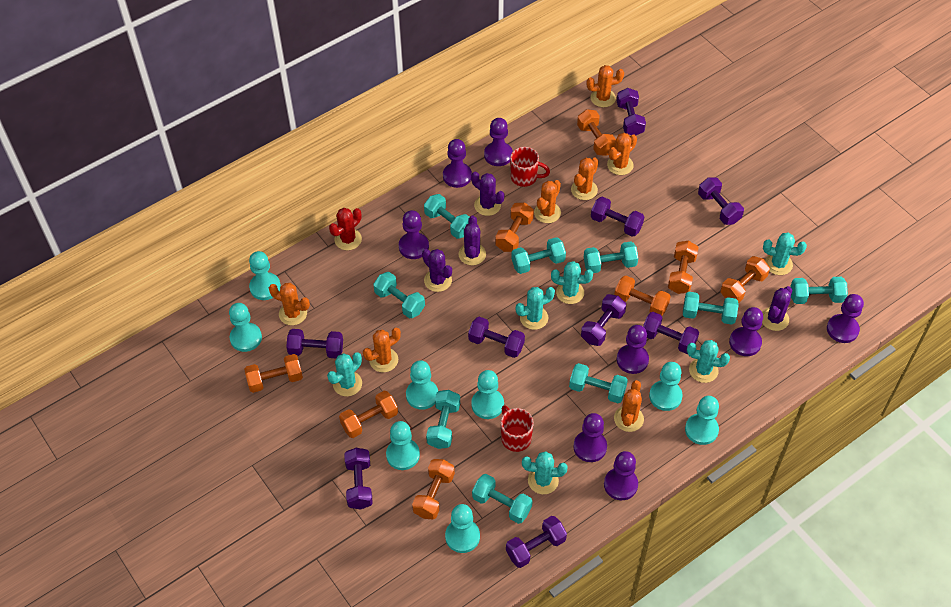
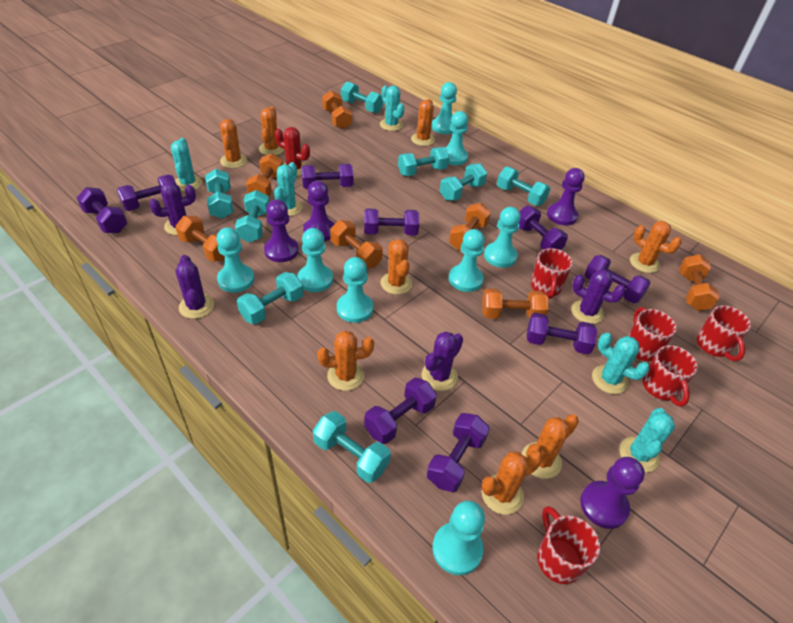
orange cactus: [269,283,310,325] [363,328,401,372] [534,180,561,223] [571,158,598,200] [587,65,624,107] [607,133,637,175] [614,380,644,432] = 7 -> [220,119,247,168] [259,106,284,155] [317,331,374,391] [380,239,412,295] [411,99,435,146] [482,451,542,515] [522,414,579,479] [630,221,682,273] = 8
orange dumbbell: [244,354,303,393] [339,391,398,438] [412,459,455,520] [495,203,534,252] [577,109,616,156] [614,276,671,316] [668,241,699,294] [720,256,770,303] = 8 -> [175,216,225,262] [246,153,283,196] [322,91,352,130] [330,220,383,268] [449,203,491,250] [482,288,548,319] [679,254,720,311] = 7
purple pawn: [399,210,429,259] [443,139,472,188] [484,118,513,166] [573,413,607,462] [604,451,638,500] [617,325,649,374] [729,307,763,356] [827,294,864,343] = 8 -> [264,199,299,262] [303,181,335,241] [547,168,585,226] [580,457,645,529] = 4
red mug: [501,405,534,452] [510,147,550,187] = 2 -> [531,248,573,299] [537,506,600,584] [628,307,677,361] [643,345,698,407] [697,305,751,361] = 5
turquoise cactus: [327,352,362,397] [516,287,555,330] [522,451,568,494] [551,261,593,304] [687,340,730,383] [763,233,807,275] = 6 -> [171,138,202,191] [274,162,302,216] [380,85,405,131] [592,332,650,394] [619,408,675,473] = 5
turquoise dumbbell: [373,272,425,318] [424,194,469,239] [426,390,460,449] [472,474,533,524] [511,237,566,274] [569,363,628,403] [584,241,638,273] [683,292,738,324] [790,277,848,304] = 9 -> [205,169,234,219] [235,190,269,243] [237,272,303,324] [313,411,391,483] [341,81,383,114] [398,147,449,176] [440,163,487,201] [497,167,550,206] = 8

